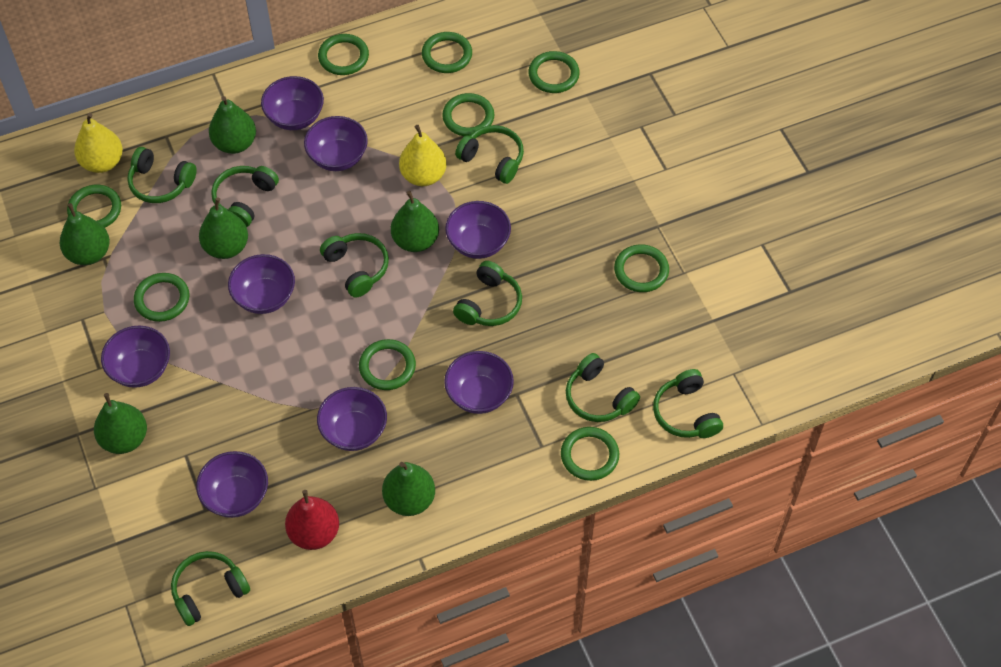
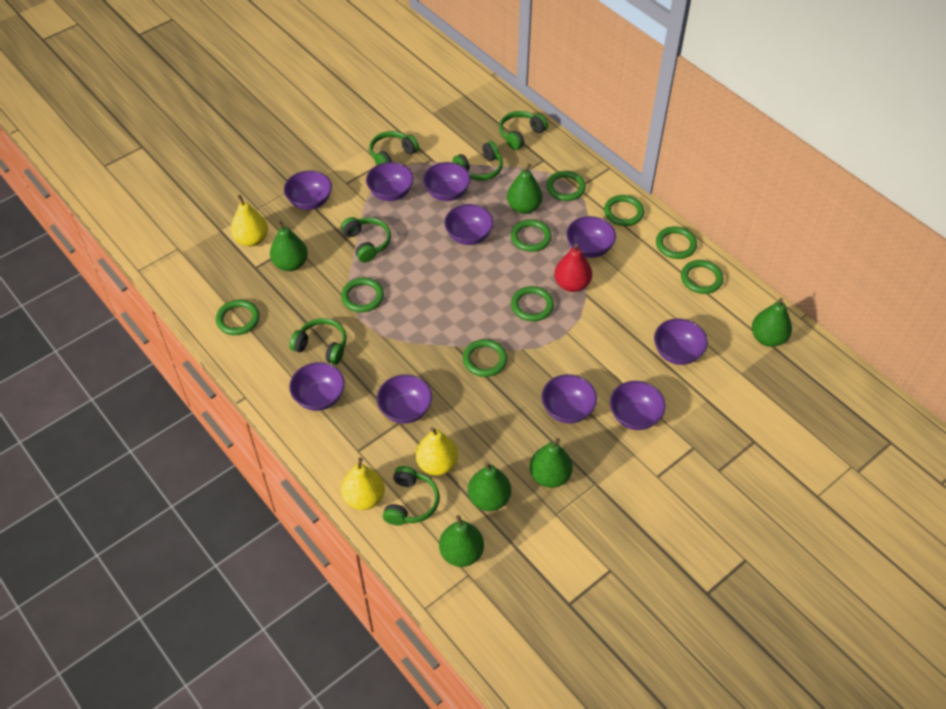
green headphones: [127,147,197,203] [171,551,250,626] [211,166,279,227] [320,233,389,298] [453,261,522,326] [455,125,524,184] [566,353,640,422] [653,369,723,438] = 8 -> [289,318,347,365] [341,217,391,263] [369,131,419,165] [383,466,440,525] [453,141,503,181] [499,111,548,150] = 6
purple bowl: [101,326,170,388] [196,451,268,518] [228,254,295,314] [261,76,324,130] [304,116,368,171] [317,387,387,451] [444,351,514,414] [445,201,511,259] = 8 -> [284,170,332,210] [289,362,345,411] [366,162,414,201] [377,374,432,424] [423,162,471,201] [444,204,494,245] [542,374,597,424] [566,216,616,258] [610,381,666,430] [654,318,708,365] = 10
yellow pear: [74,113,123,173] [399,125,447,186] = 2 -> [231,195,268,247] [341,458,385,510] [415,427,458,476] = 3

